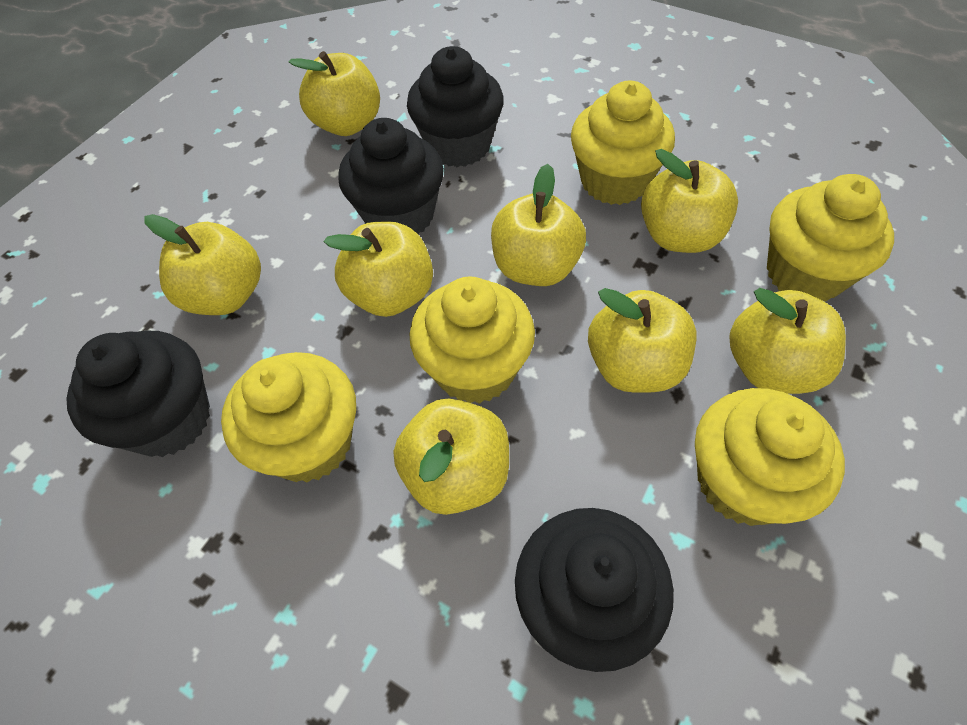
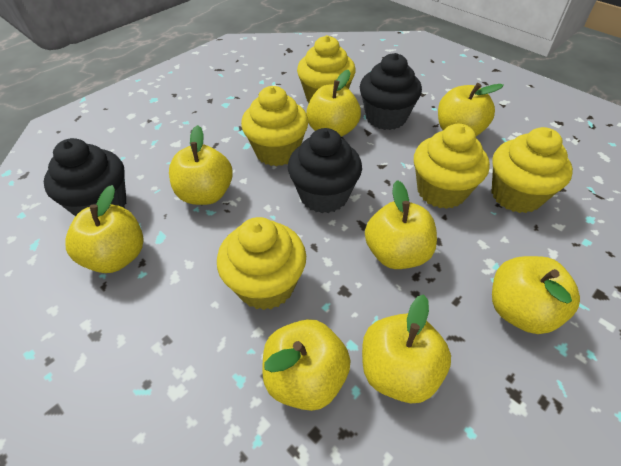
black cupcake: [66,330,210,457] [338,118,444,234] [407,46,504,167] [515,508,674,672] = 4 -> [43,138,126,216] [288,128,362,213] [360,53,422,130] = 3

